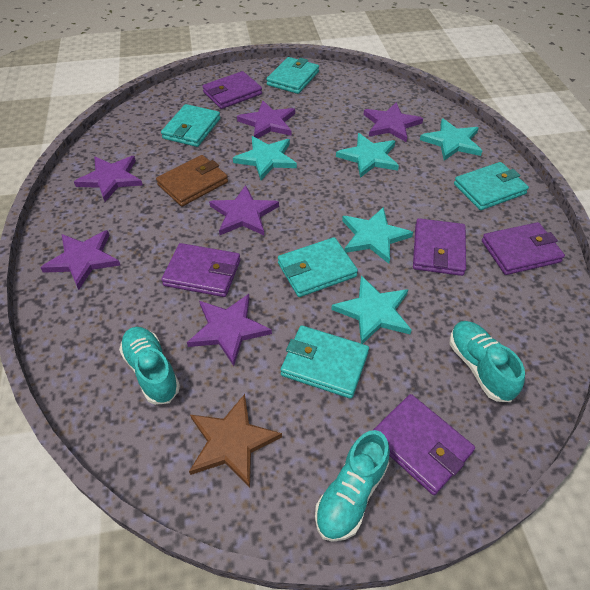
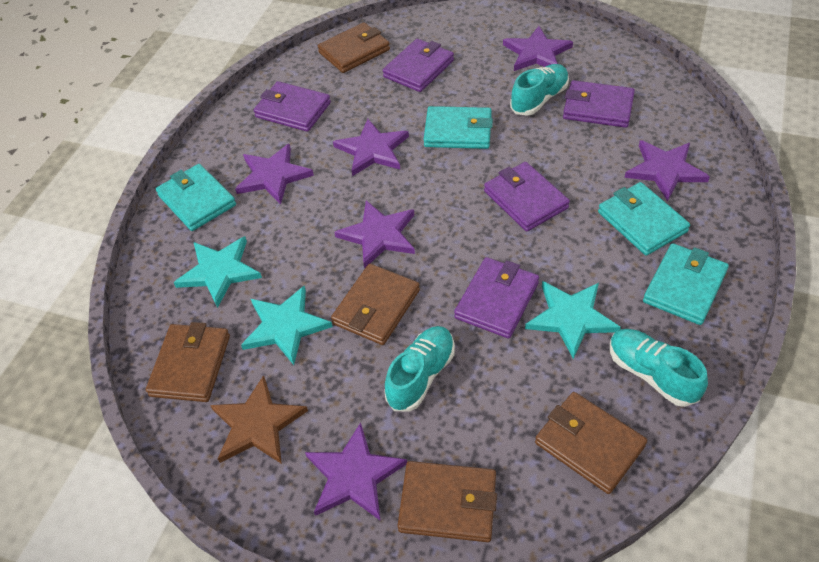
brown wallet: [156,155,228,207] = 1 -> [146,322,230,402] [318,22,390,73] [331,264,420,345] [398,461,497,542] [535,392,647,494] = 5
turquoise star: [233,136,297,180] [331,276,412,344] [336,133,399,178] [342,207,413,264] [420,118,482,161] = 5 -> [174,236,262,308] [241,286,333,365] [525,281,621,359] = 3
turquoise wallet: [161,104,220,147] [266,57,319,94] [278,237,358,297] [281,326,369,399] [454,162,529,210] = 5 -> [156,164,236,231] [424,106,493,149] [598,182,690,256] [643,243,729,325] = 4

